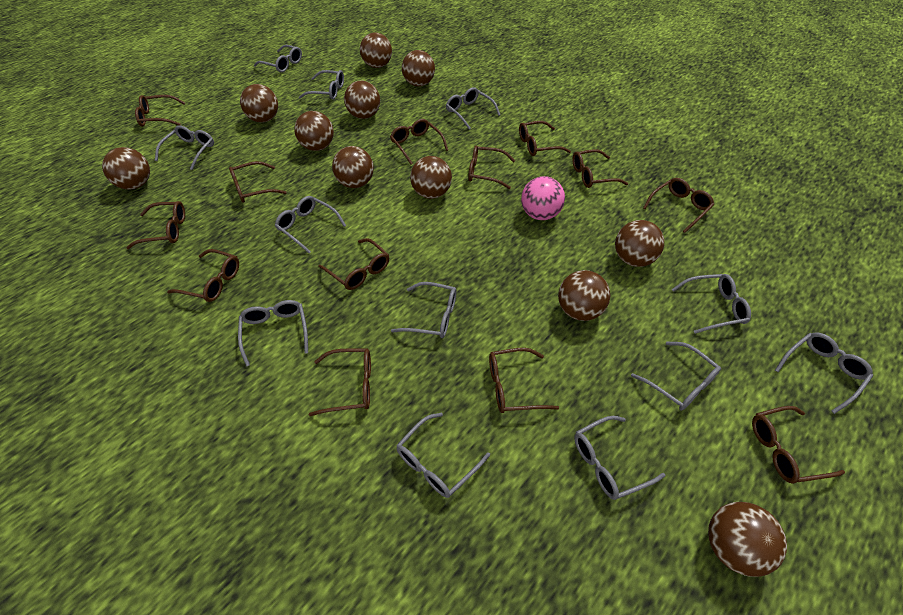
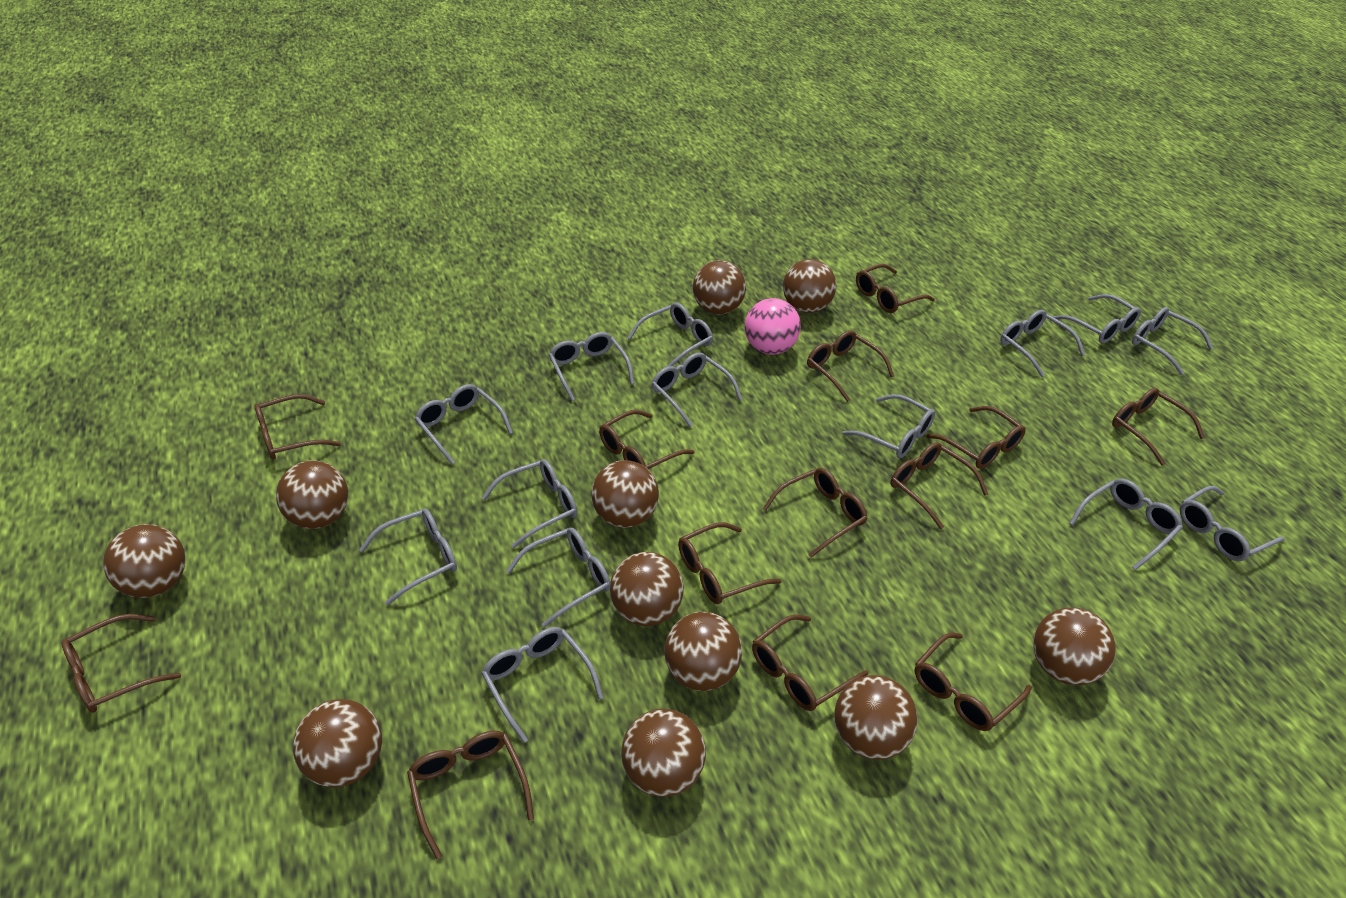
grey glasses: [155,125,214,170] [238,300,308,367] [254,45,302,73] [275,196,346,253] [298,70,344,100] [391,282,457,338] [396,413,490,498] [446,87,500,130] [574,416,665,500] [631,342,721,411] [672,274,751,334] [775,332,873,414] = 12 -> [359,509,457,606] [414,384,513,464] [481,627,603,743] [482,459,577,548] [506,527,610,628] [548,332,634,401] [627,303,713,367] [651,352,743,427] [842,394,935,458] [1000,310,1085,377] [1053,294,1141,343] [1069,479,1183,570] [1132,307,1214,375] [1180,486,1285,561] = 14

